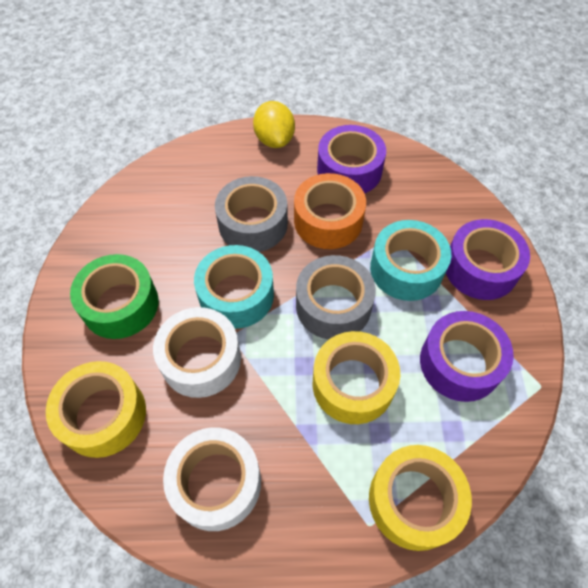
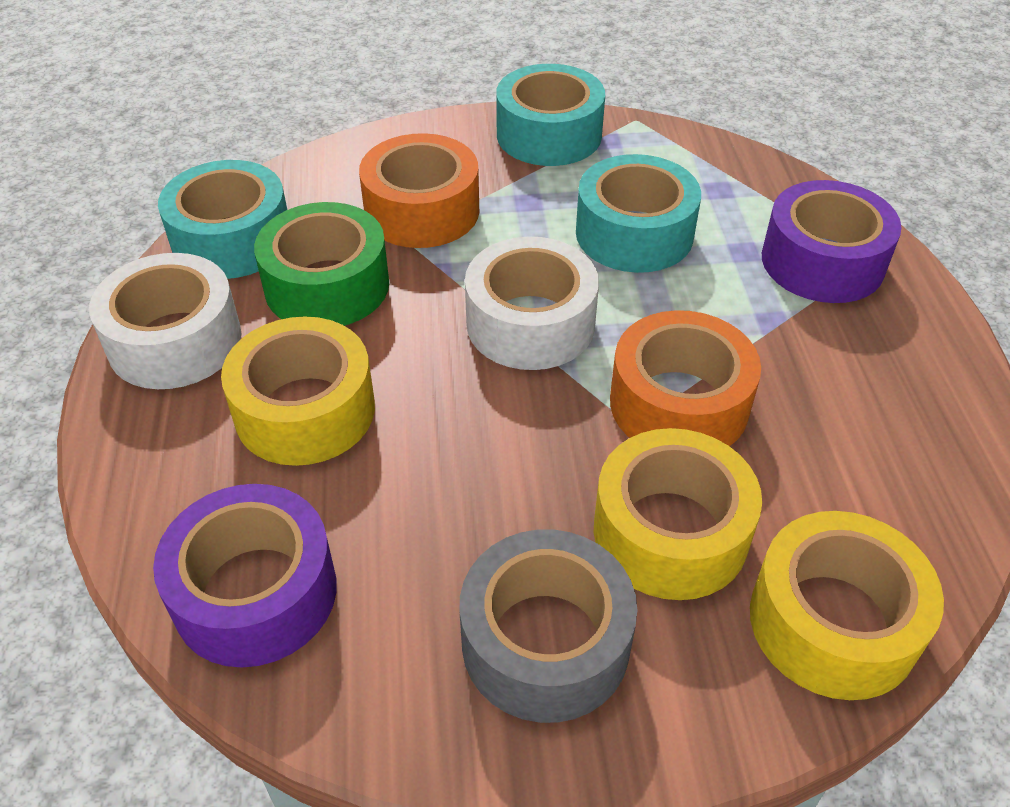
grey tape: [215,176,288,252] [296,255,376,340] = 2 -> [459,529,637,723] = 1
orange tape: [294,173,366,249] = 1 -> [359,133,479,248] [610,310,761,446] = 2
purple tape: [317,125,386,193] [420,311,514,402] [446,219,530,300] = 3 -> [153,484,337,668] [762,180,901,303] = 2
turquoise tape: [194,245,274,329] [370,220,451,301] = 2 -> [158,160,287,279] [496,64,605,166] [576,154,701,273] = 3
yellow lemon: [253,101,295,148] = 1 -> none = 0

